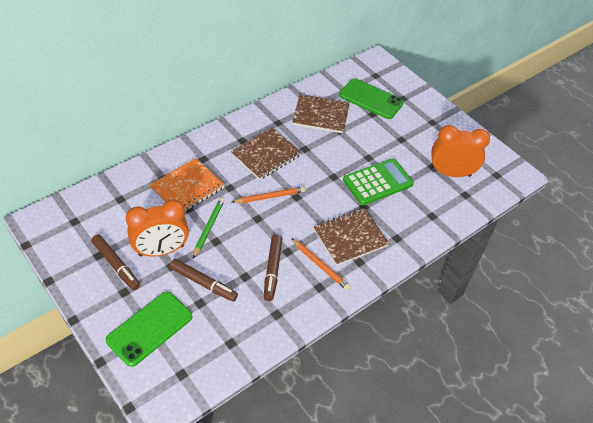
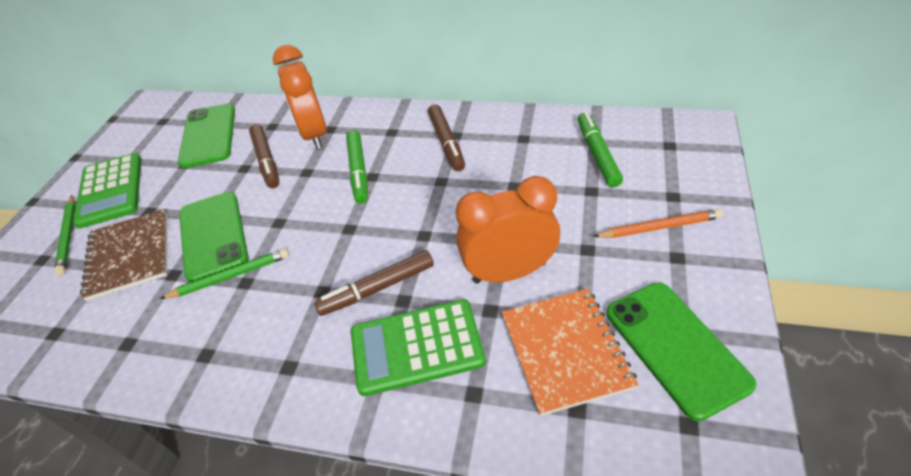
brown notebook: [231,128,302,180] [292,94,350,133] [313,208,390,266] = 3 -> [80,209,167,301] = 1
green calculator: [343,158,414,205] = 1 -> [73,153,142,229] [351,299,486,396] = 2
green marker: none = 0 -> [346,130,368,204] [578,112,623,187] = 2
green pencil: [193,198,225,258] = 1 -> [54,196,76,275] [160,249,289,299] = 2
green phone: [106,292,192,367] [339,78,404,119] = 2 -> [178,103,235,168] [179,192,249,282] [606,282,757,421] = 3
orange pencil: [232,187,305,203] [291,238,351,291] = 2 -> [593,209,723,238] = 1

